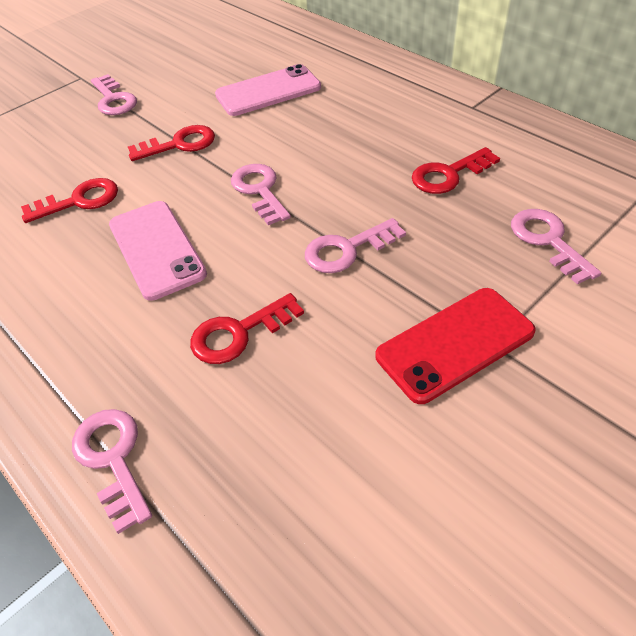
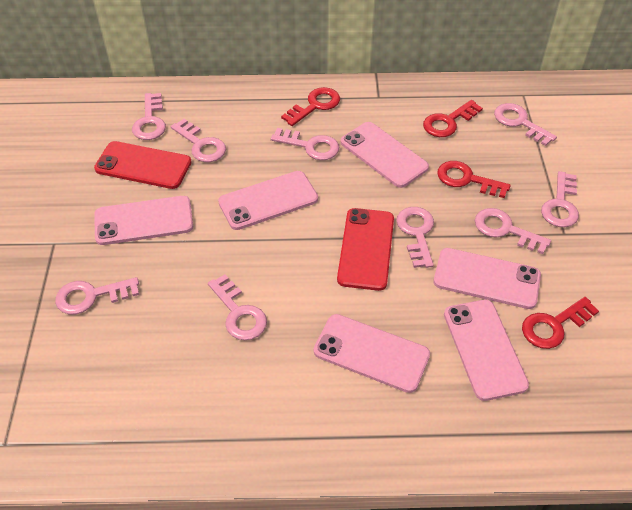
pink key: [72,409,152,534] [91,74,137,115] [231,164,291,225] [305,218,406,273] [511,209,601,284] = 5 -> [55,277,139,315] [132,93,166,140] [171,119,226,162] [208,274,267,340] [271,128,339,160] [396,207,434,268] [475,208,551,254] [494,103,557,146] [541,171,579,227] = 9
pink phone: [109,201,207,301] [215,64,321,116] = 2 -> [94,196,193,245] [218,171,318,230] [314,314,430,393] [341,122,429,188] [434,248,541,309] [444,300,529,401] = 6
red phone: [376,288,536,404] = 1 -> [94,141,192,189] [337,208,394,291] = 2

